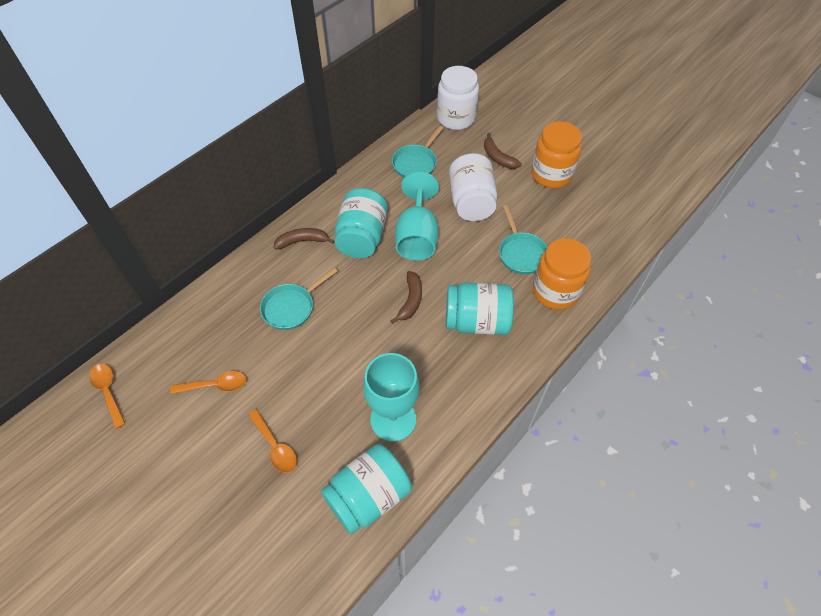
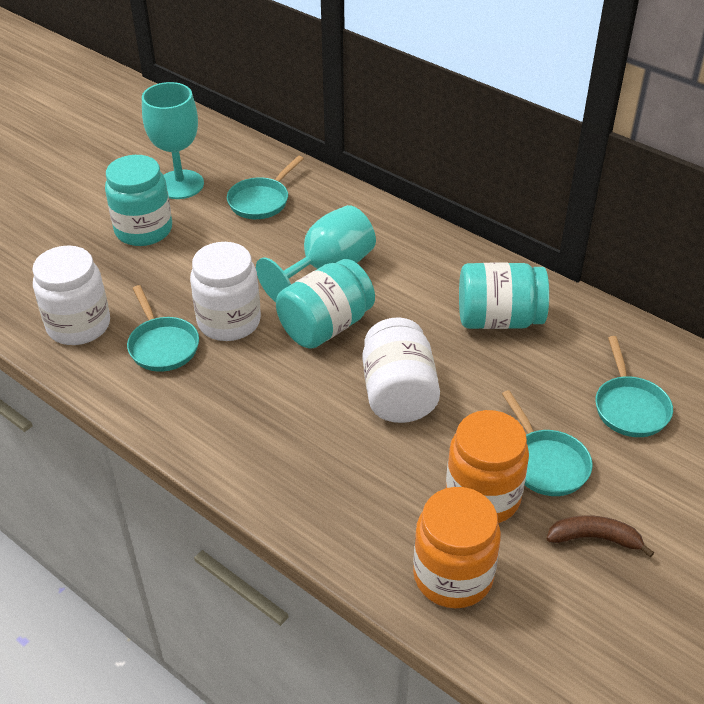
brown banana: [274,228,335,249] [390,271,422,324] [484,133,522,169] = 3 -> [547,515,654,557] = 1
orange spoon: [89,364,125,429] [170,371,246,394] [248,409,297,473] = 3 -> none = 0
turquoise pan: [260,267,337,330] [392,125,444,178] [499,205,547,274] = 3 -> [127,285,199,372] [227,156,304,219] [502,390,593,496] [595,336,673,437] = 4
white jar: [437,66,479,130] [449,153,497,221] = 2 -> [32,245,110,345] [190,242,261,341] [362,317,440,423] = 3

